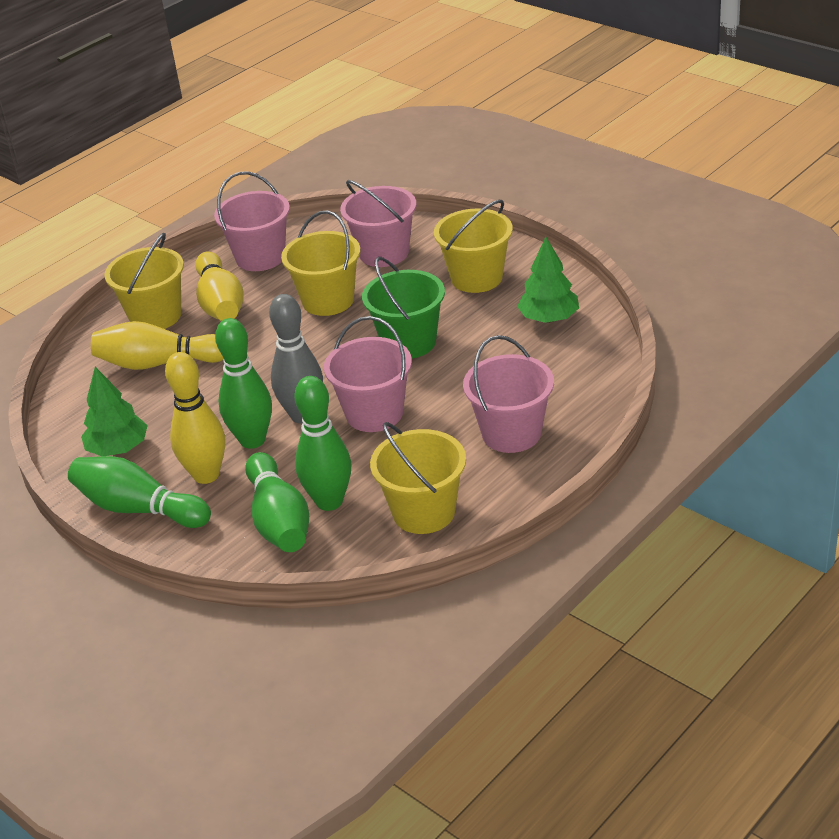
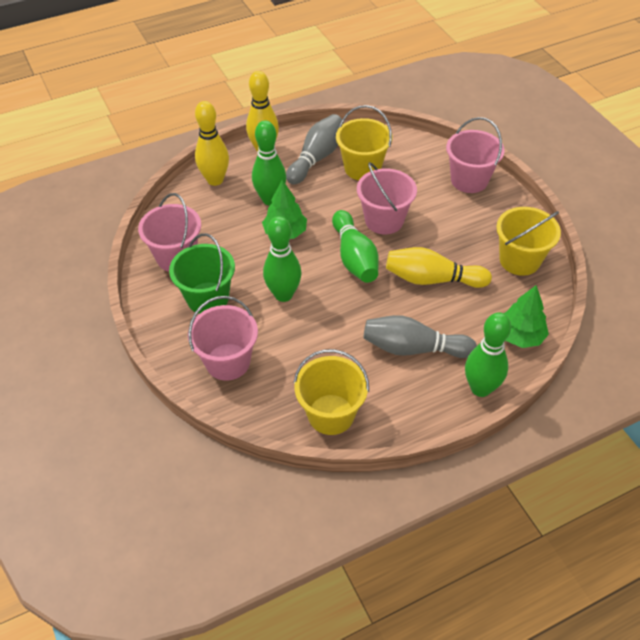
grey bowling pin: [269,294,323,424] = 1 -> [286,114,344,185] [363,315,477,358] = 2
yellow bucket: [104,233,184,329] [281,210,361,316] [370,422,466,534] [434,200,513,293] = 4 -> [294,349,369,435] [336,105,392,180] [496,207,561,276] = 3

